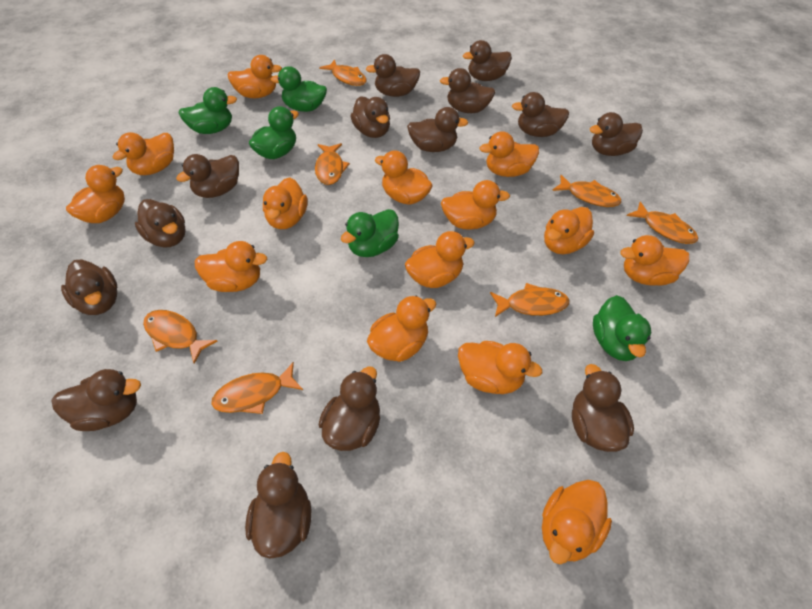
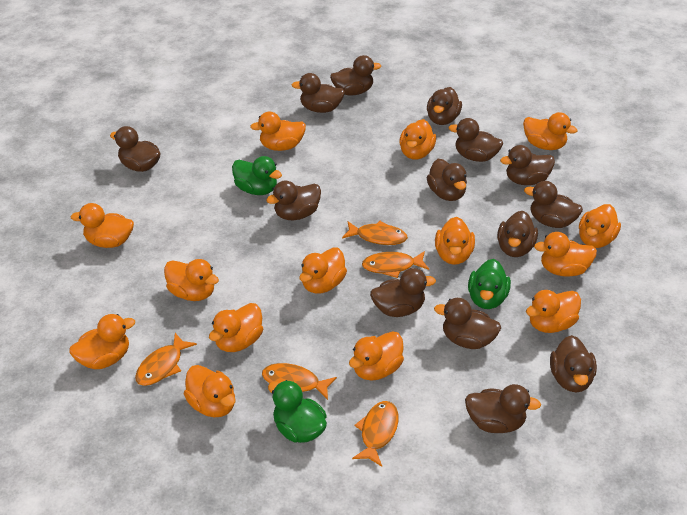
green duck: [178,87,237,134] [249,106,299,159] [271,66,327,112] [341,209,399,257] [593,295,651,361] = 5 -> [232,156,282,195] [268,380,327,443] [468,259,511,309] = 3
orange fish: [143,310,218,364] [211,362,303,414] [315,143,350,185] [319,60,367,86] [490,283,569,317] [552,175,621,207] [626,201,698,244] = 7 -> [135,333,197,386] [262,363,337,400] [342,221,408,245] [352,401,399,467] [362,251,429,278] = 5

